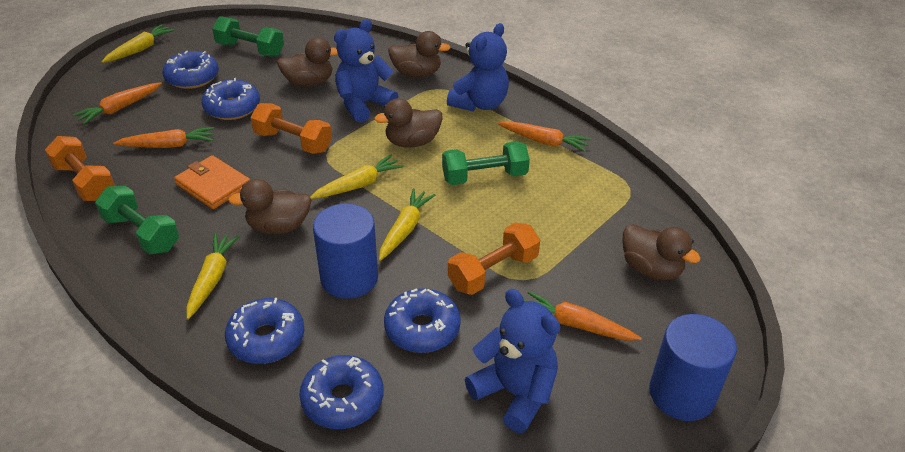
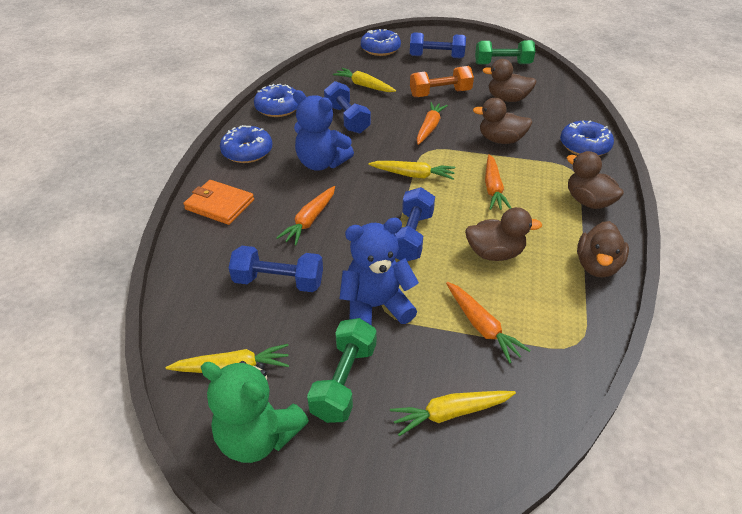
blue cylinder: [313,203,378,299] [649,314,737,421] = 2 -> none = 0
blue donut: [162,51,219,89] [202,78,260,120] [225,298,304,364] [299,355,384,429] [384,288,461,353] = 5 -> [220,125,272,163] [254,84,299,117] [361,29,401,56] [560,120,614,156] = 4
blue dumbbell: none = 0 -> [229,246,323,292] [324,81,371,134] [395,187,435,261] [410,32,466,58] = 4
blue teddy bear: [334,19,398,123] [447,23,509,112] [465,289,560,433] = 3 -> [293,90,354,171] [340,218,419,326] = 2
green dumbbell: [95,186,179,254] [212,16,284,57] [442,141,530,185] = 3 -> [307,318,376,423] [475,40,535,65] = 2
green teddy bear: none = 0 -> [201,361,309,463] = 1
orange dumbbell: [45,136,115,201] [250,103,332,154] [448,222,540,295] = 3 -> [410,66,474,97] = 1

